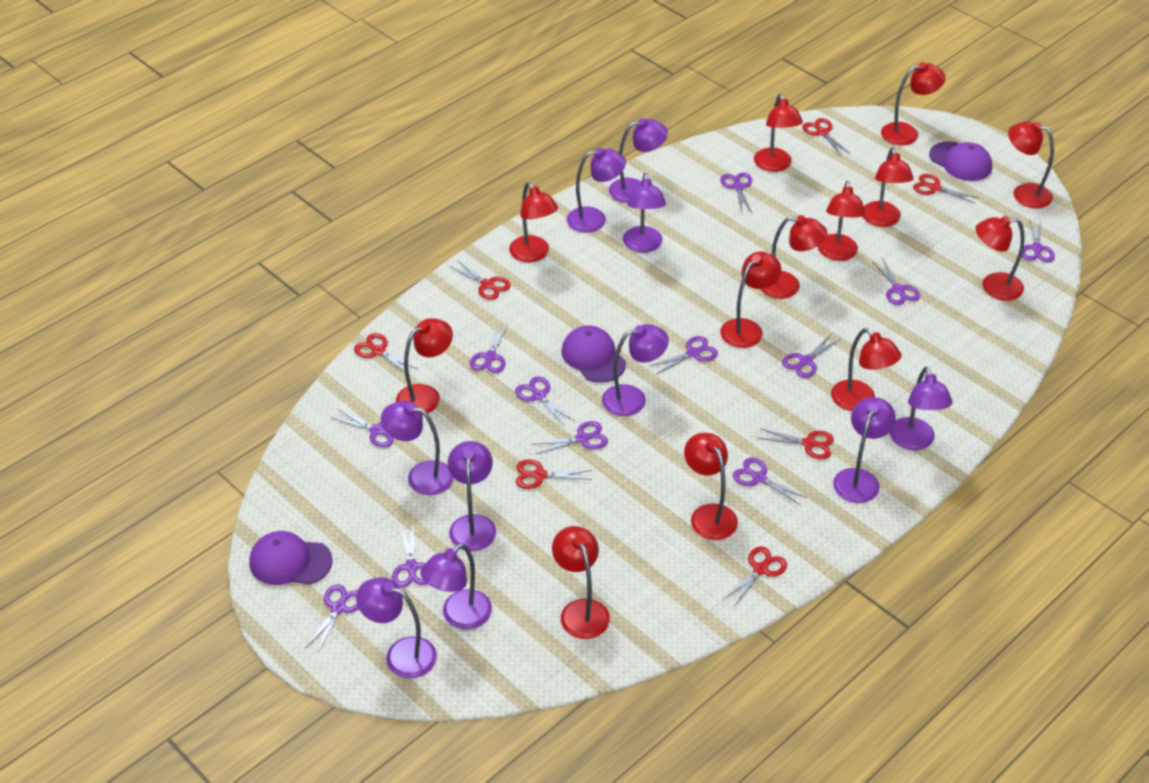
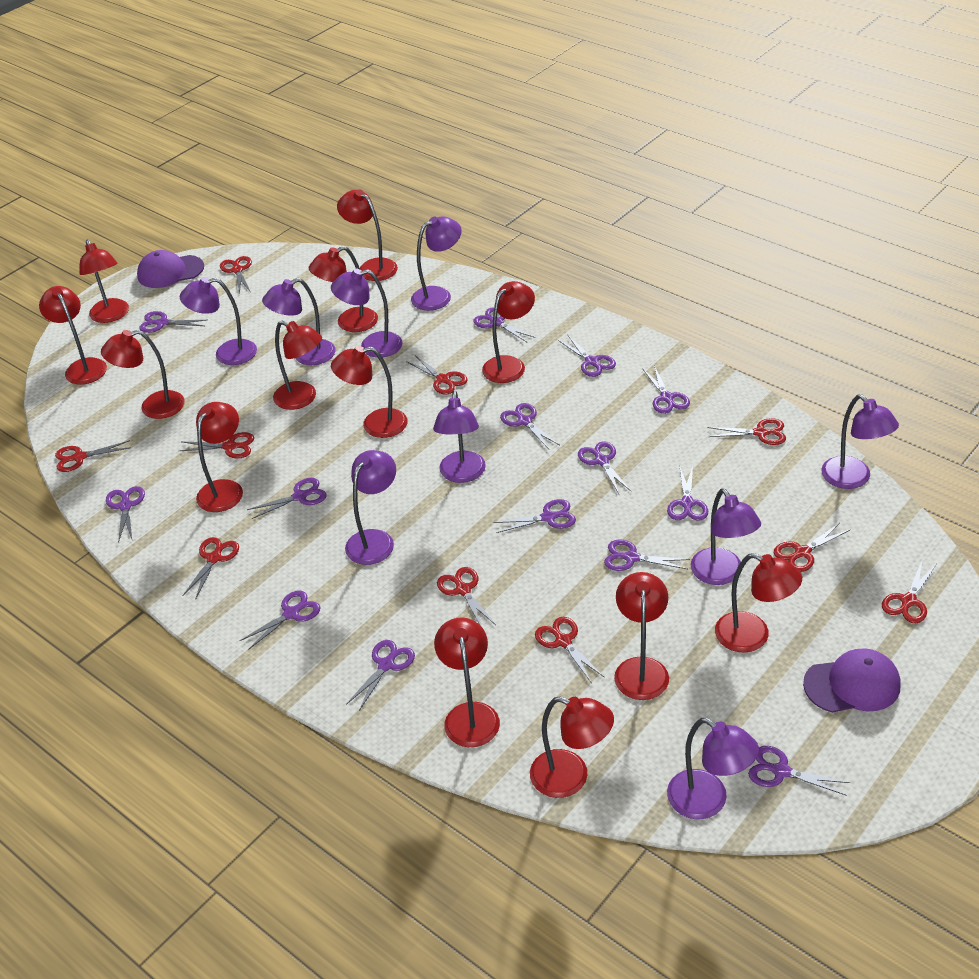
purple cap: [249,531,333,585] [561,325,626,383] [929,141,992,181] = 3 -> [137,250,204,288] [803,648,901,713] = 2
purple lamp: [356,577,437,678] [381,401,454,495] [420,543,492,629] [448,441,496,551] [567,148,626,233] [602,324,669,416] [609,118,668,203] [623,173,666,253] [833,397,896,503] [890,367,953,450] = 10 -> [180,277,257,365] [262,278,335,365] [331,268,403,358] [345,450,396,565] [411,216,462,311] [433,391,486,483] [667,718,759,819] [691,488,761,585] [821,394,899,489] = 9
purple scissors: [306,584,359,653] [331,409,394,448] [392,525,427,588] [470,324,508,373] [515,376,574,426] [532,421,608,454] [650,336,718,375] [720,172,752,214] [733,458,807,505] [782,333,840,378] [872,258,920,305] [1022,220,1055,262] = 12 -> [106,486,145,543] [139,311,206,333] [240,590,321,650] [247,478,327,519] [346,640,415,711] [473,307,536,342] [493,499,576,533] [500,403,559,449] [558,336,616,377] [578,441,632,494] [604,539,690,571] [643,366,690,414] [667,465,708,521] [748,746,850,796] = 14
red scissors: [354,333,418,375] [451,261,511,300] [516,459,592,489] [724,546,787,606] [757,428,834,459] [802,118,851,156] [913,174,979,204] = 7 -> [55,440,131,472] [180,432,254,458] [183,537,239,600] [220,256,252,294] [406,355,468,394] [437,567,496,627] [535,617,604,683] [708,418,786,445] [774,523,850,572] [882,561,936,623] = 10

